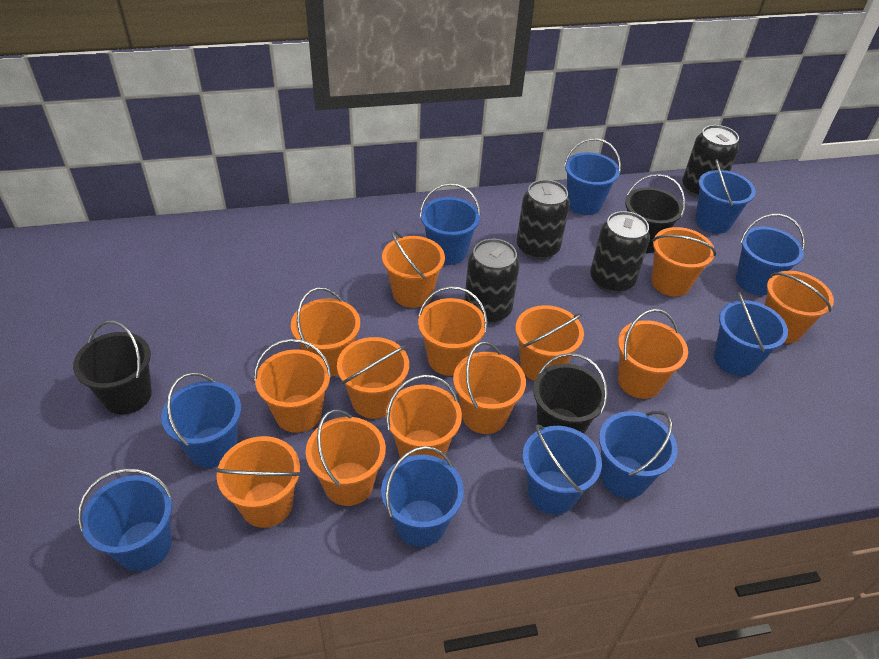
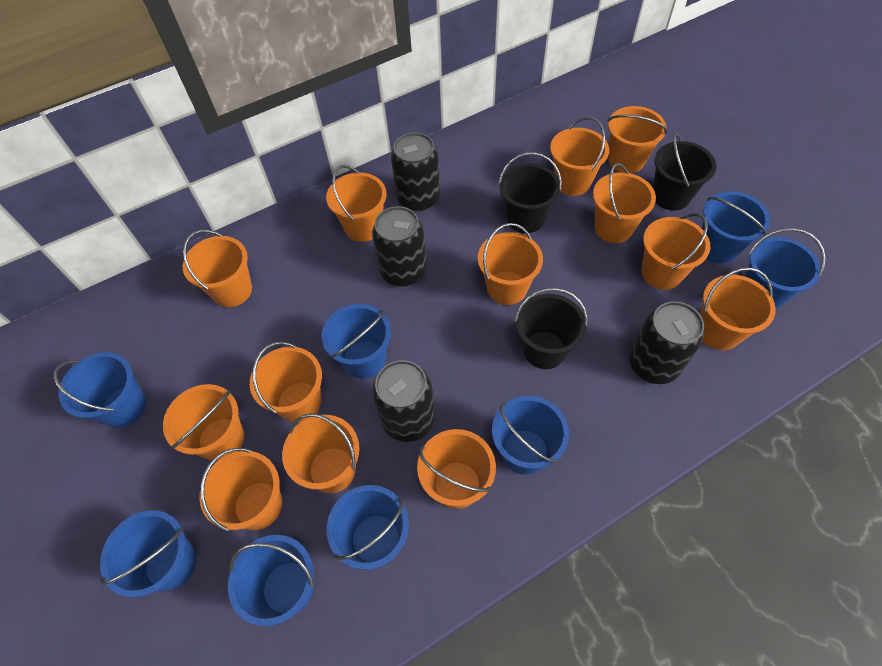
blue bucket: [78,468,173,571] [161,372,241,468] [381,446,464,547] [420,183,481,265] [522,425,602,514] [564,138,621,215] [599,411,678,498] [695,159,756,234] [714,292,788,376] [736,214,805,295] = 10 -> [53,352,146,428] [100,510,196,598] [228,535,314,626] [322,304,391,379] [327,485,409,570] [492,396,569,475] [702,191,770,264] [745,228,826,310] = 8

